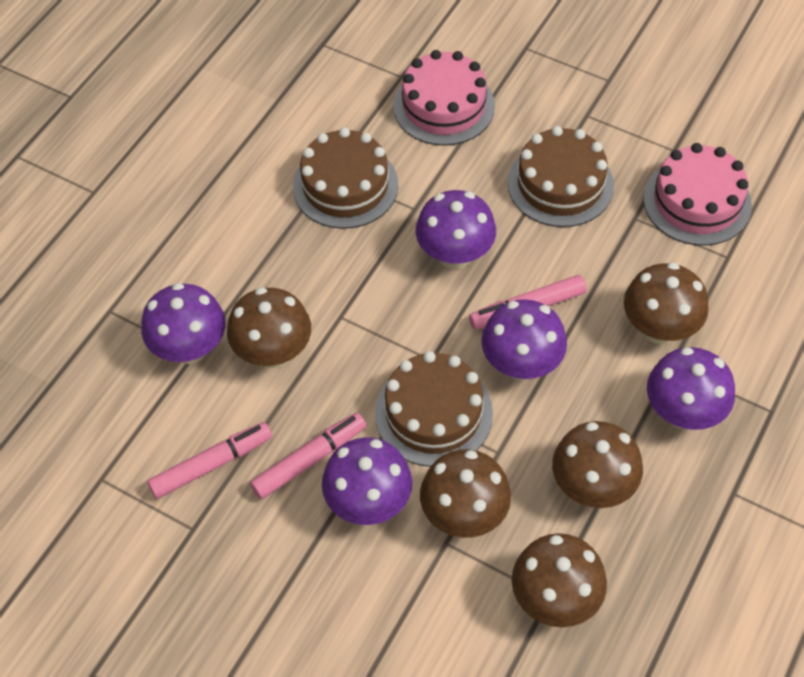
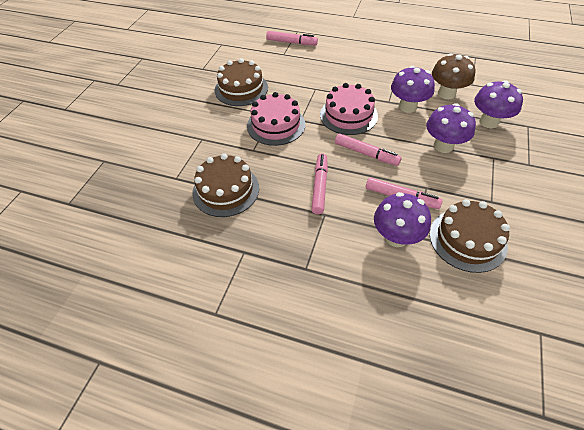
brown mushroom: [227,287,311,368] [420,449,511,538] [512,533,607,627] [552,421,643,508] [624,262,709,344] = 5 -> [432,53,475,99] = 1
pink marker: [148,422,272,499] [250,413,366,499] [469,275,587,330] = 3 -> [266,31,318,45] [311,153,328,214] [335,133,402,166] [366,177,443,209] = 4
purple mushroom: [141,283,226,364] [322,437,412,525] [416,190,496,269] [481,299,567,381] [647,347,735,430] = 5 -> [374,192,431,247] [391,66,435,113] [426,103,476,153] [474,80,523,128] = 4

